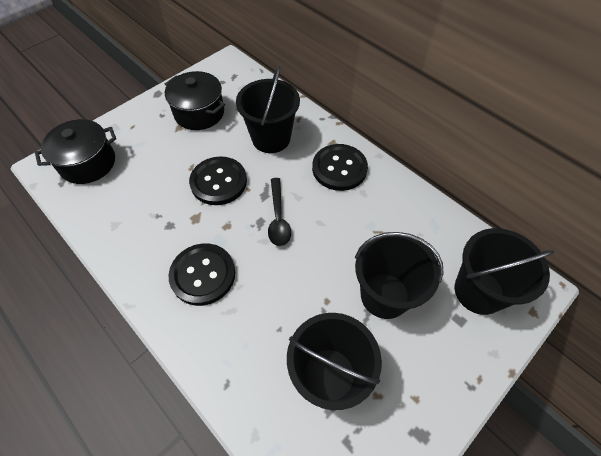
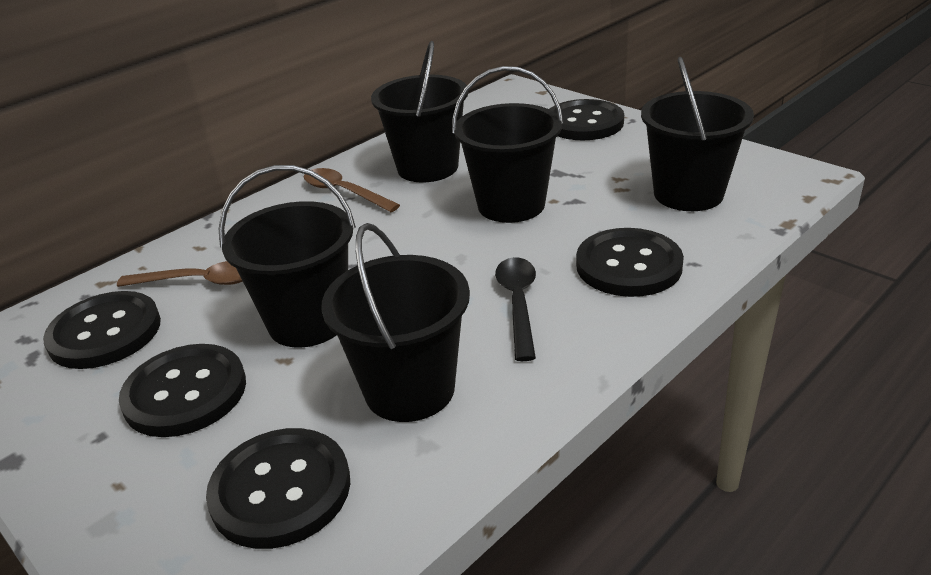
black bucket: [236,66,300,153] [287,313,382,410] [355,232,444,319] [455,228,554,315] = 4 -> [219,165,356,348] [322,223,470,422] [371,41,468,182] [452,66,563,223] [641,57,754,211] = 5
black button: [168,243,235,306] [189,157,247,205] [312,144,368,191] = 3 -> [43,291,161,369] [119,344,246,437] [206,428,350,549] [549,99,624,140] [576,228,684,297] = 5
black pot: [35,119,116,184] [165,71,225,130] = 2 -> none = 0
brown spoon: none = 0 -> [117,261,243,287] [303,168,400,212] = 2

